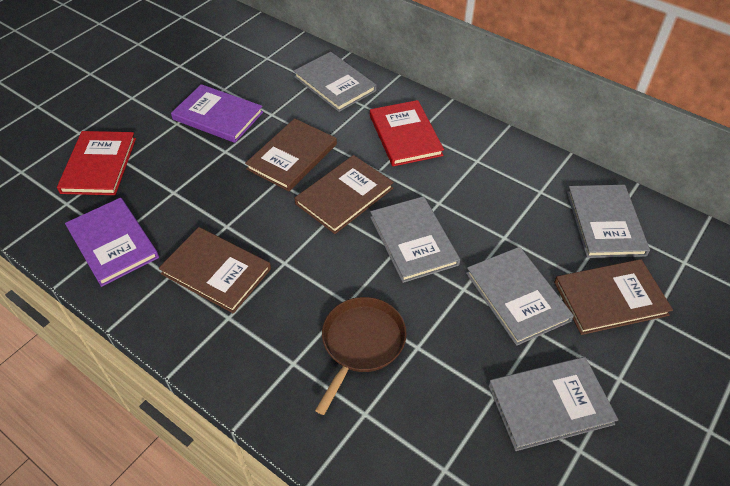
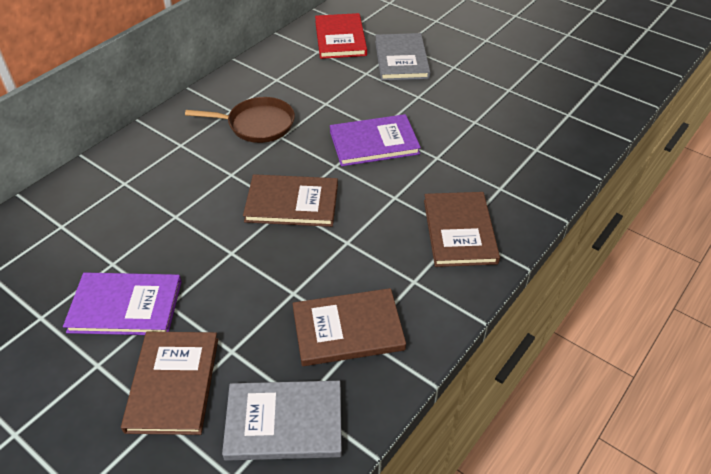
grey book: [294,52,377,112] [370,196,460,283] [466,247,574,346] [488,357,618,451] [567,185,650,258] = 5 -> [222,381,342,461] [375,33,431,81] = 2
red book: [57,131,136,195] [370,100,444,166] = 2 -> [315,13,367,59] = 1

